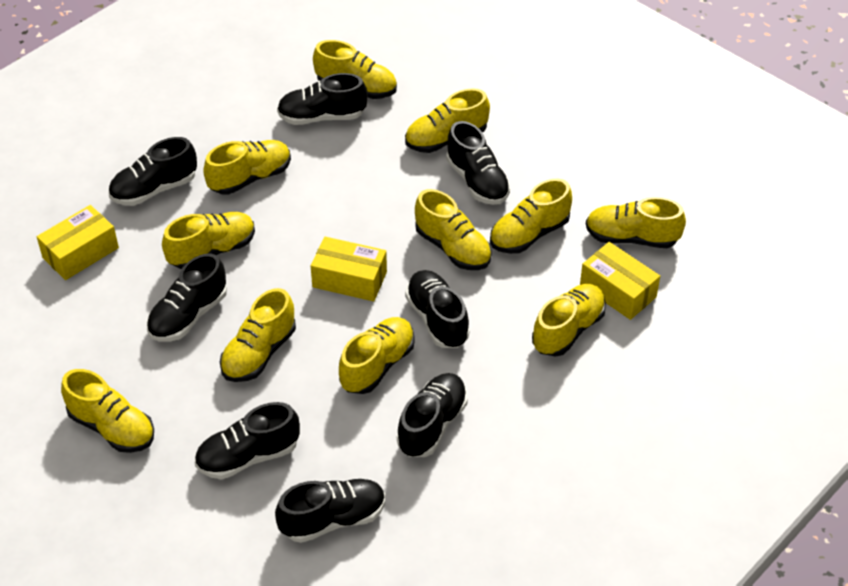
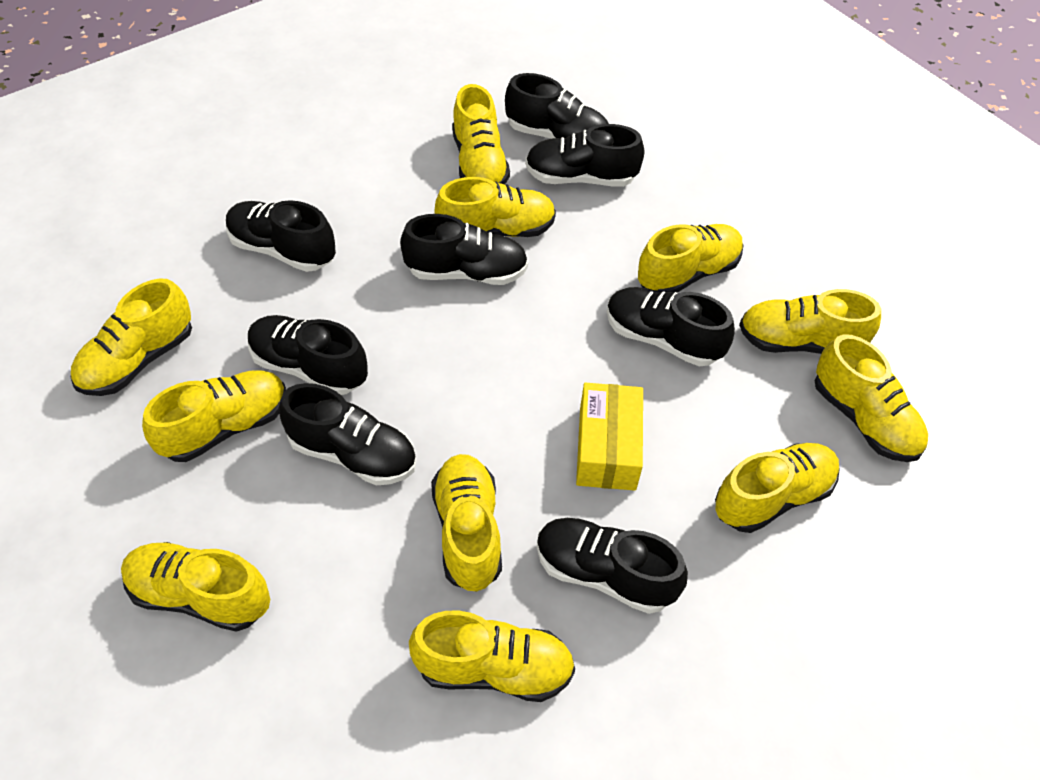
yellow box: [37,205,119,280] [311,237,387,301] [580,242,660,320] = 3 -> [576,382,643,491] = 1

